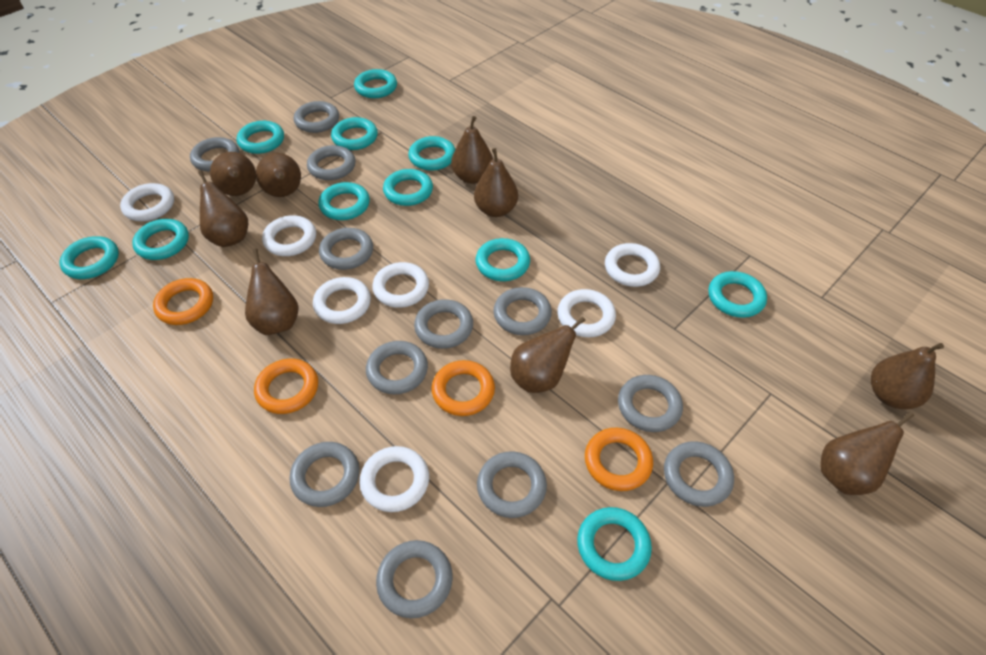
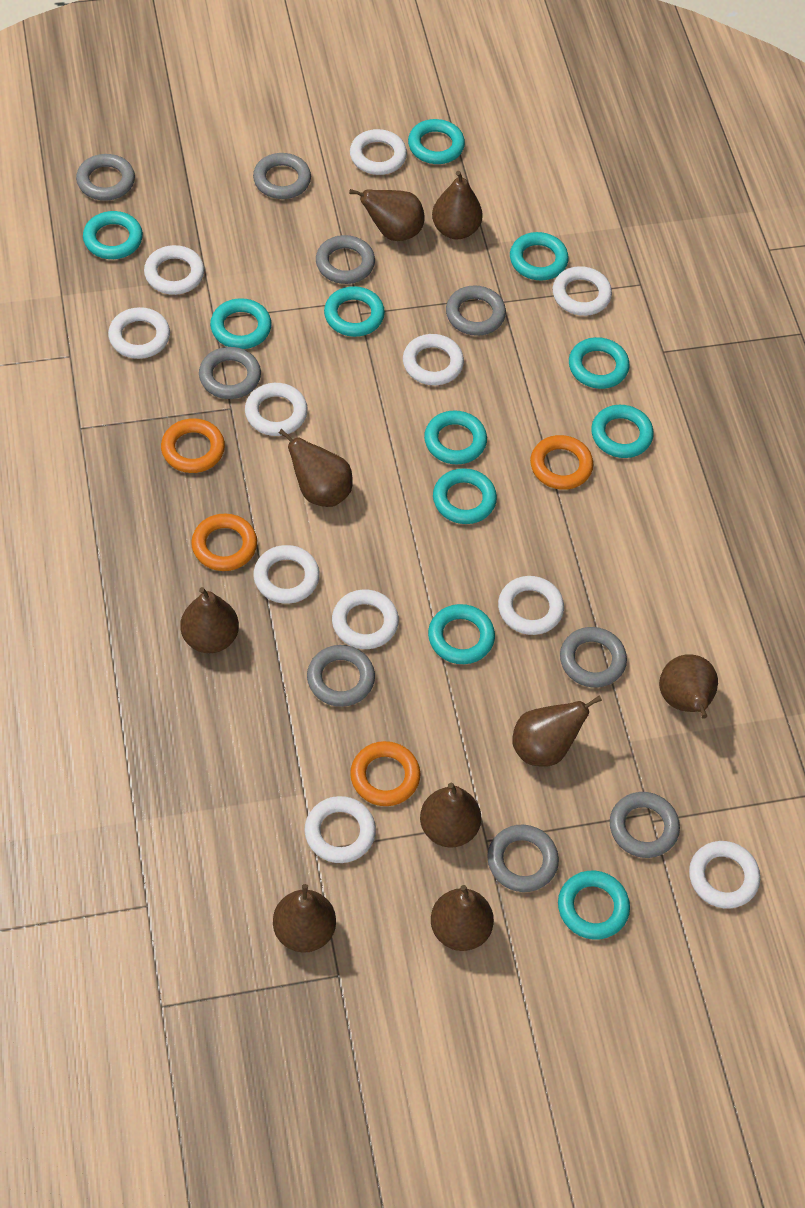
grey ring: [190,137,239,172] [290,442,359,507] [294,101,339,133] [307,145,355,180] [319,228,373,270] [366,341,428,394] [376,540,453,618] [414,299,473,349] [477,451,547,518] [493,287,552,335] [618,375,683,432] [664,441,734,507] = 12 -> [76,154,135,201] [199,347,261,399] [253,153,311,199] [307,645,375,707] [316,235,375,284] [446,285,506,336] [487,825,559,892] [560,627,627,688] [610,792,680,858] = 9
white ring: [120,183,174,221] [262,215,316,256] [313,277,371,324] [359,446,429,512] [372,262,429,308] [558,289,616,337] [605,243,660,287] = 7 -> [108,307,170,359] [144,245,204,295] [245,383,308,436] [253,545,320,604] [305,796,376,863] [332,589,399,649] [350,129,407,175] [403,334,464,385] [498,576,564,635] [553,266,612,316] [689,841,760,909] = 11

